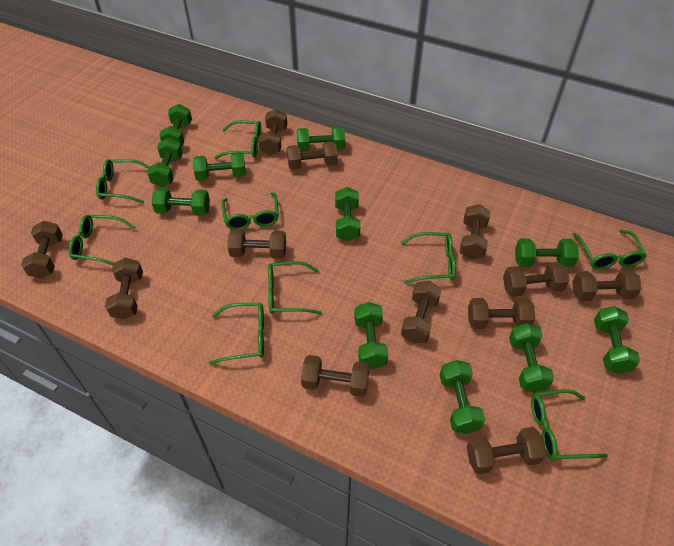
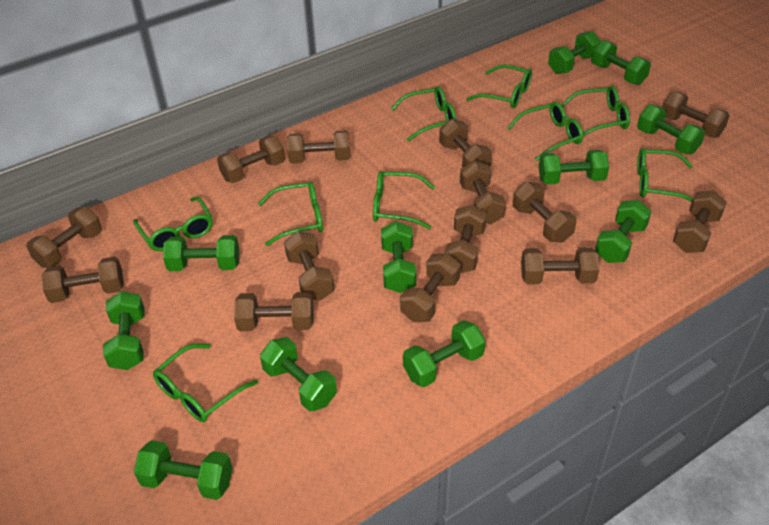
brown dumbbell: [21,221,63,279] [105,258,143,320] [228,229,286,259] [258,109,287,155] [287,141,338,170] [301,355,370,397] [401,281,441,343] [460,204,490,260] [466,427,547,475] [468,298,535,329] [503,262,569,297] [572,269,641,301] = 12 -> [26,207,102,268] [41,257,124,303] [217,136,285,183] [234,292,313,331] [284,231,335,301] [287,131,351,164] [400,253,461,322] [439,119,492,167] [445,205,487,273] [460,161,506,224] [513,182,577,243] [521,247,599,284] [662,91,730,138] [673,190,727,253] = 14

